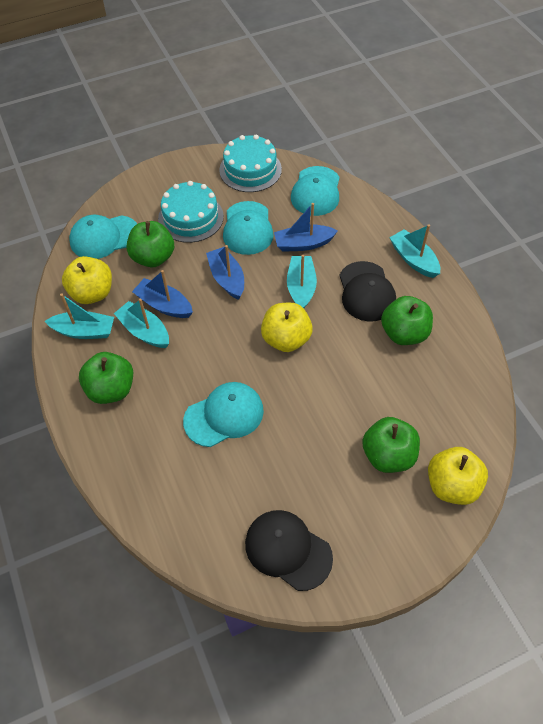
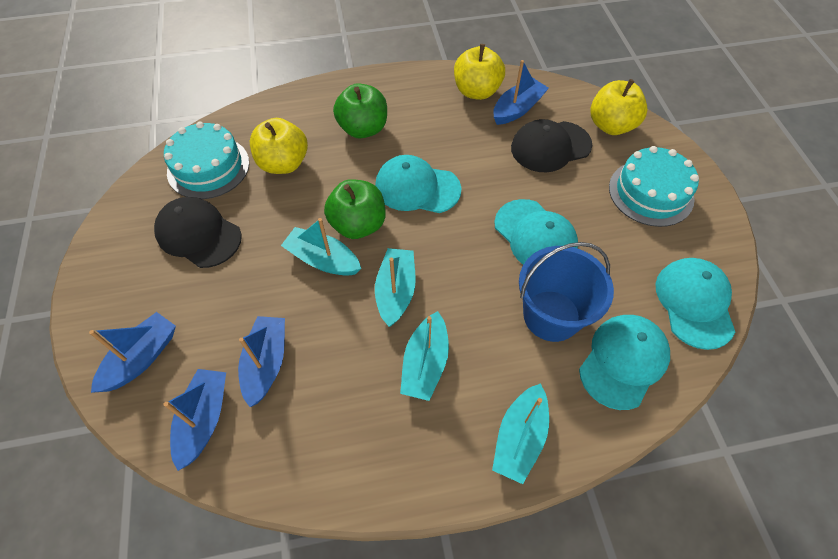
blue boat: [132,270,193,318] [206,245,244,300] [274,203,338,252] = 3 -> [89,312,176,393] [164,369,226,471] [238,316,285,407] [493,60,549,125] = 4
blue bucket: none = 0 -> [519,242,614,342] = 1
green apple: [79,352,133,404] [127,221,174,267] [362,417,420,473] [381,296,433,345] = 4 -> [324,179,385,239] [333,83,387,139] = 2

